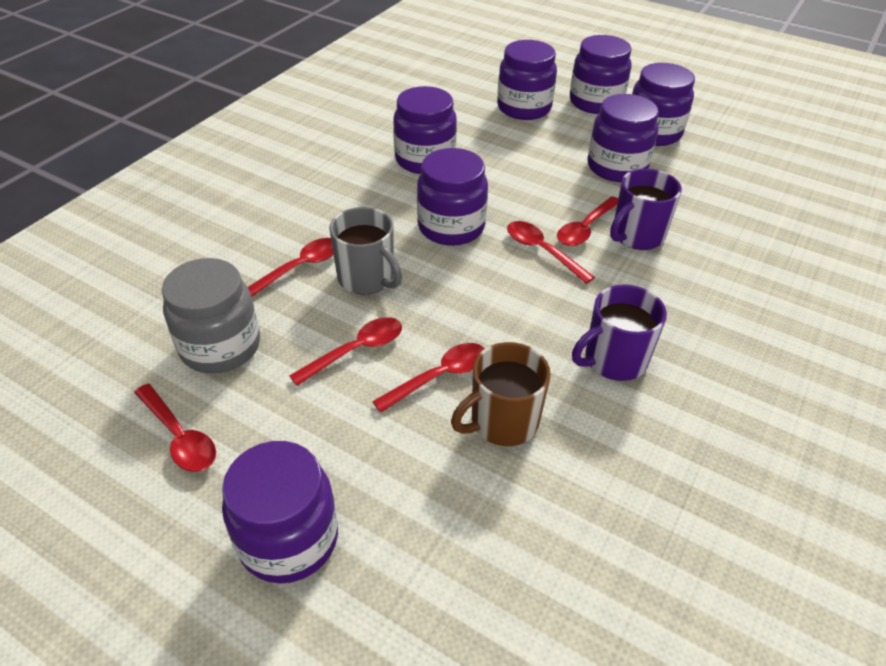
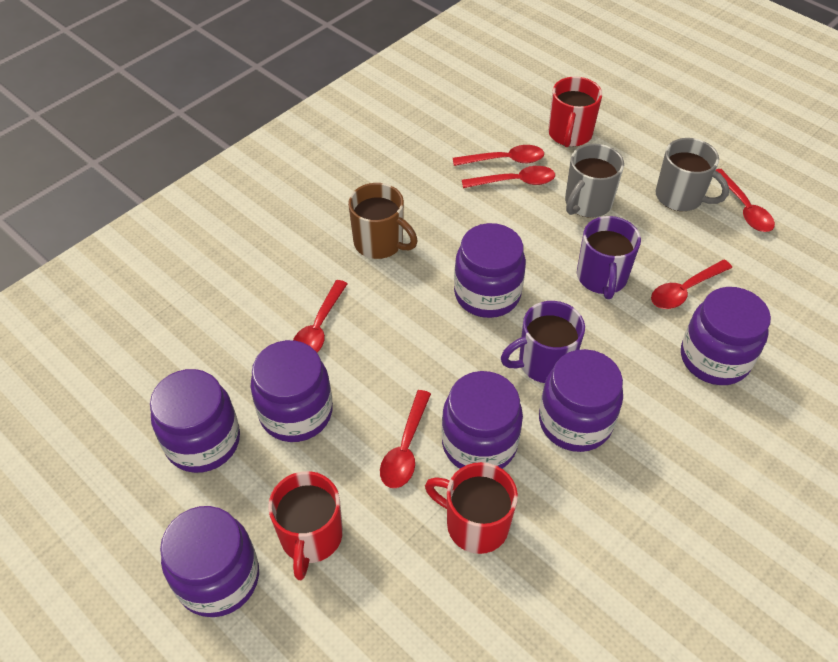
grey jar: [162,258,260,373] = 1 -> none = 0
grey mug: [329,207,402,295] = 1 -> [565,144,624,218] [656,138,729,211] = 2
red mug: none = 0 -> [268,471,343,580] [425,462,518,554] [548,77,602,147] = 3

